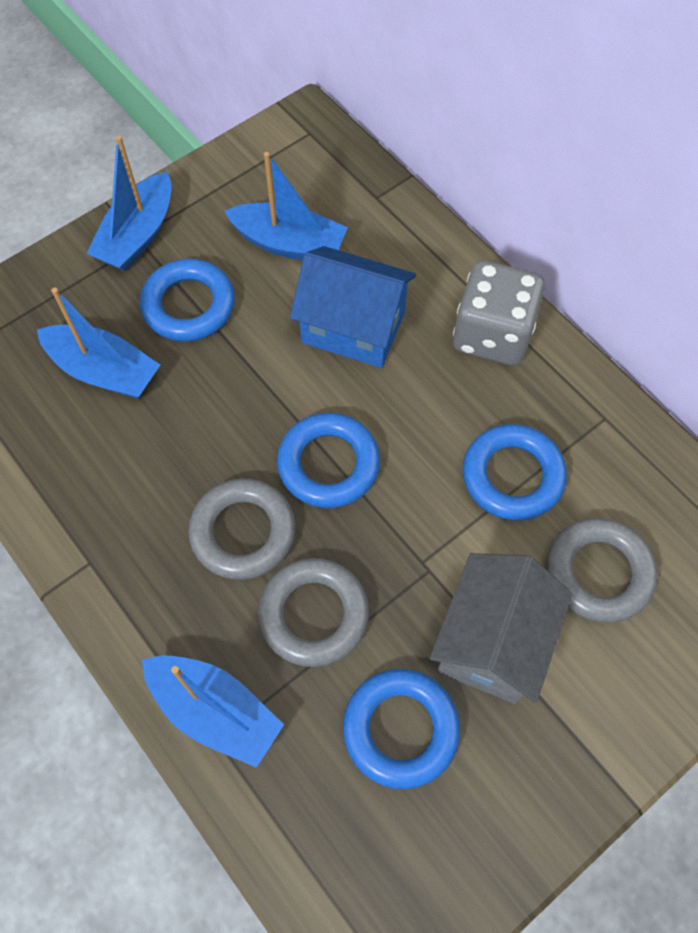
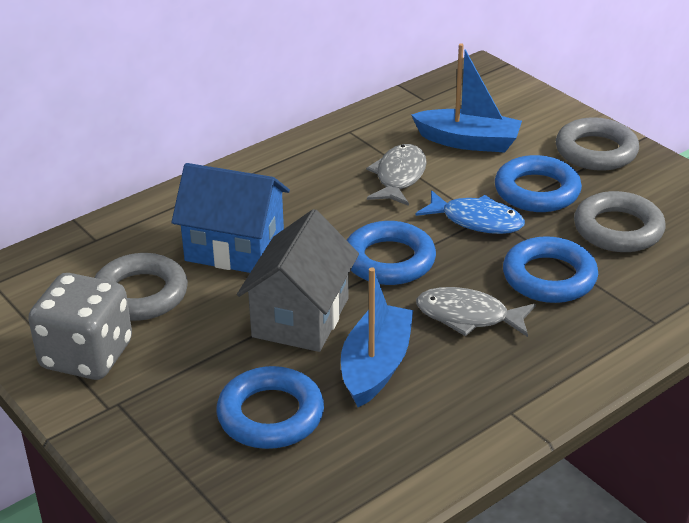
blue boat: [37,288,160,399] [86,136,171,271] [142,655,284,768] [225,152,348,260] = 4 -> [341,267,413,407] [411,43,522,152] = 2
blue fish: none = 0 -> [416,190,525,234] = 1
grey fish: none = 0 -> [366,144,427,206] [416,287,536,337] = 2

